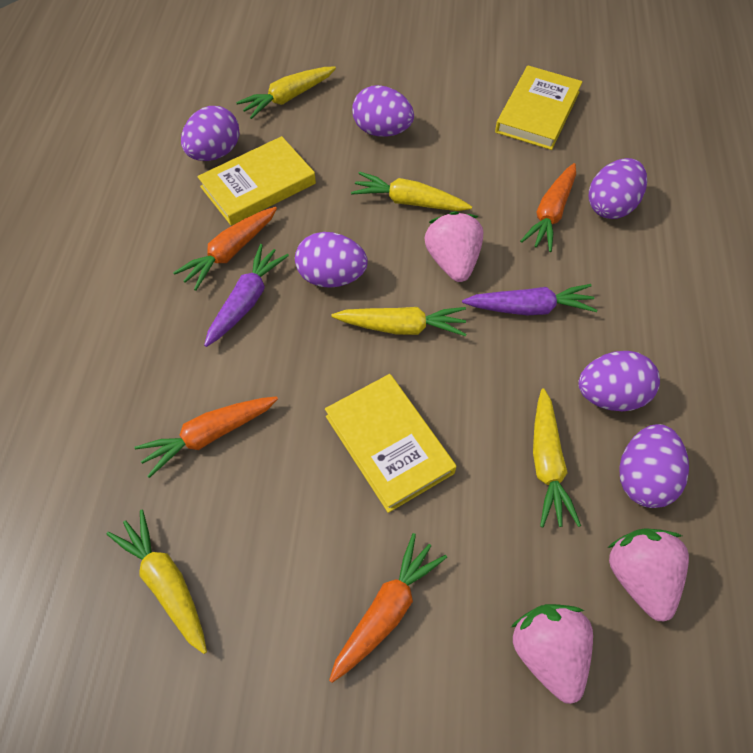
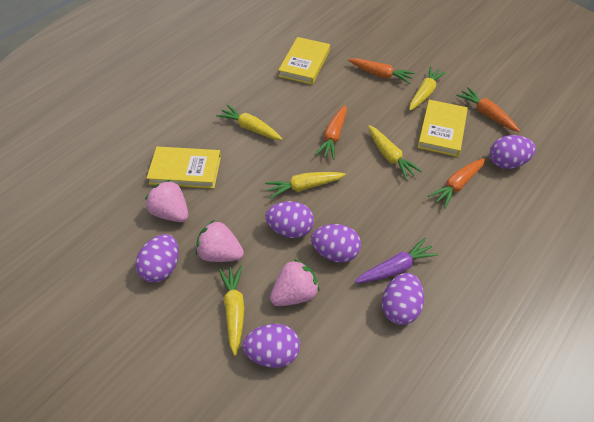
purple carrot: [204,244,289,347] [462,284,597,316] = 2 -> [355,238,438,283] = 1

